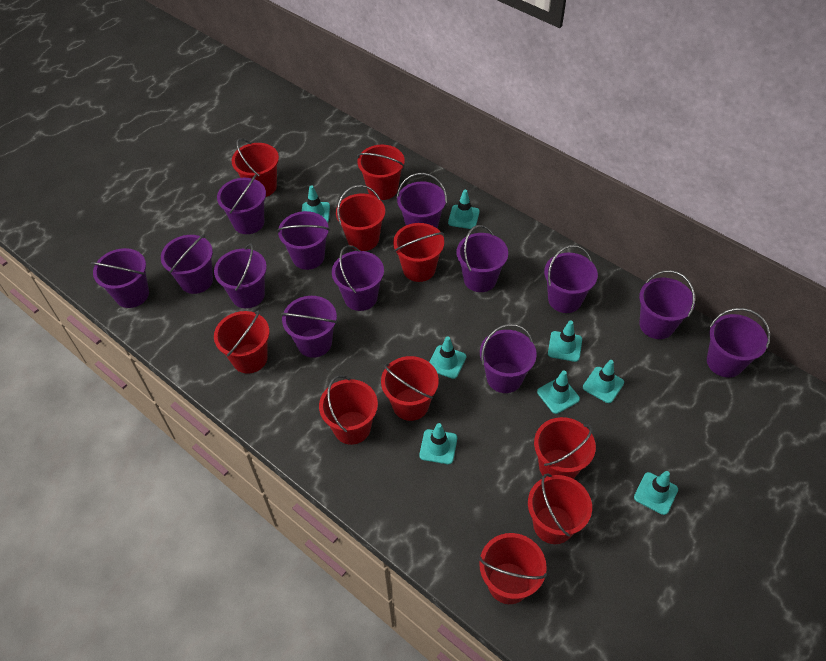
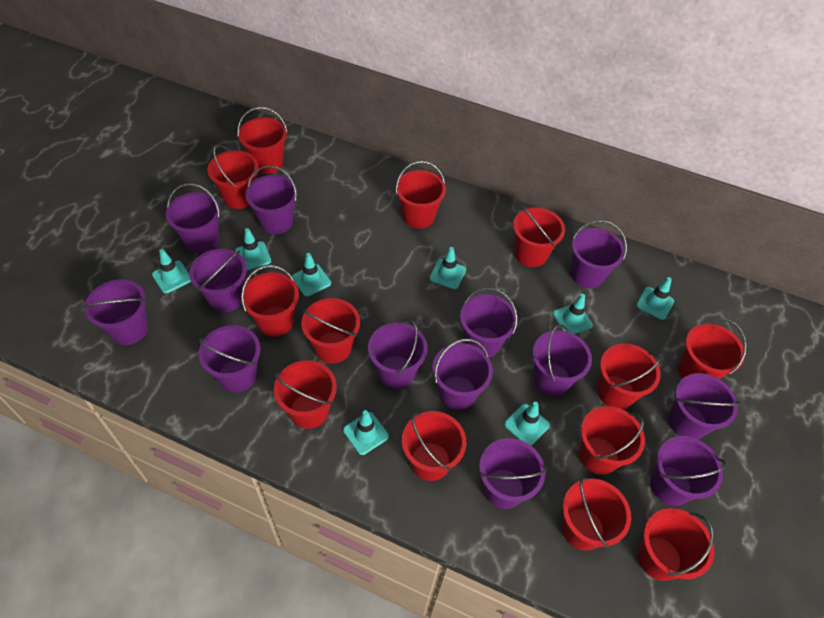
red bucket: [214,310,269,374] [232,138,279,197] [319,375,378,445] [336,185,385,251] [357,145,405,200] [381,356,439,421] [393,223,444,282] [479,533,547,604] [528,474,592,544] [534,417,596,479] = 10 -> [207,145,259,209] [237,107,288,174] [241,265,299,337] [274,360,337,429] [301,298,360,363] [396,161,446,229] [402,411,466,481] [513,206,565,267] [562,477,631,551] [579,406,645,475] [597,344,661,409] [638,508,714,581] [678,318,747,379] = 13

